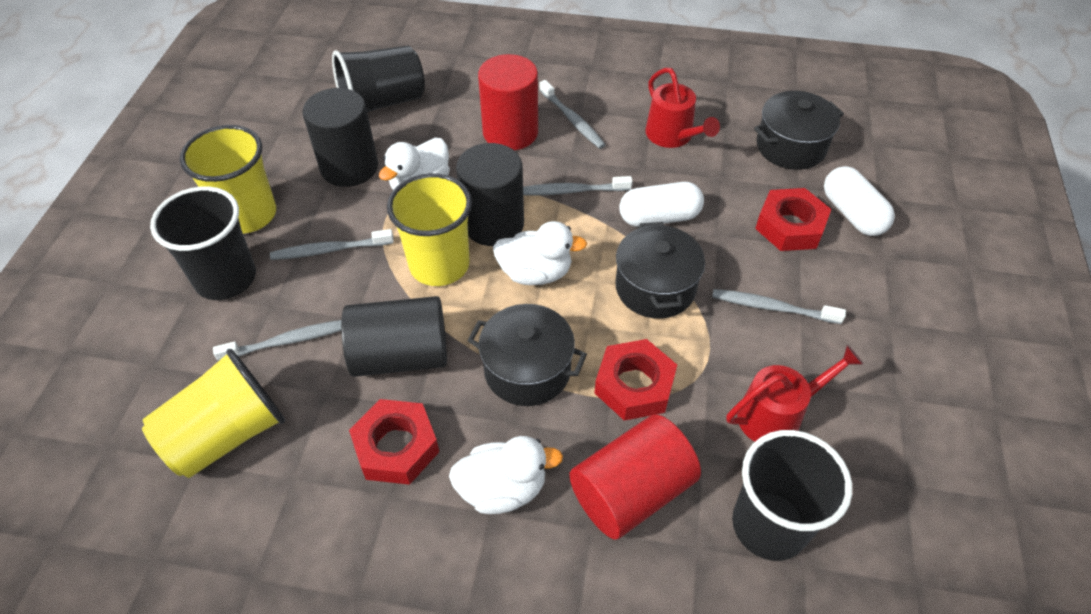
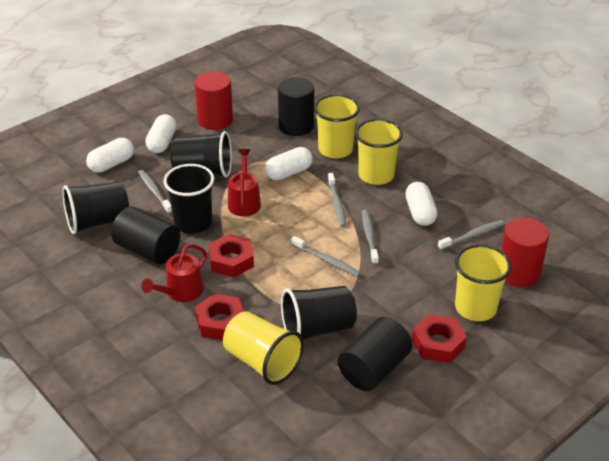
black cup: [150,186,256,300] [332,46,425,112] [732,430,852,561] = 3 -> [62,182,129,234] [164,164,214,234] [170,131,232,177] [281,286,357,340] = 4
black pot: [468,304,587,406] [616,222,705,319] [754,91,844,170] = 3 -> none = 0
white capsule: [619,182,704,227] [824,166,895,236] = 2 -> [86,138,134,173] [145,114,177,153] [265,147,313,181] [405,182,437,226] = 4
white duck: [379,138,450,190] [449,436,563,514] [493,221,587,285] = 3 -> none = 0
yellow cup: [142,349,285,478] [180,125,276,234] [387,173,472,286] = 3 -> [223,311,304,385] [314,94,360,158] [355,119,403,185] [455,244,512,321] = 4

